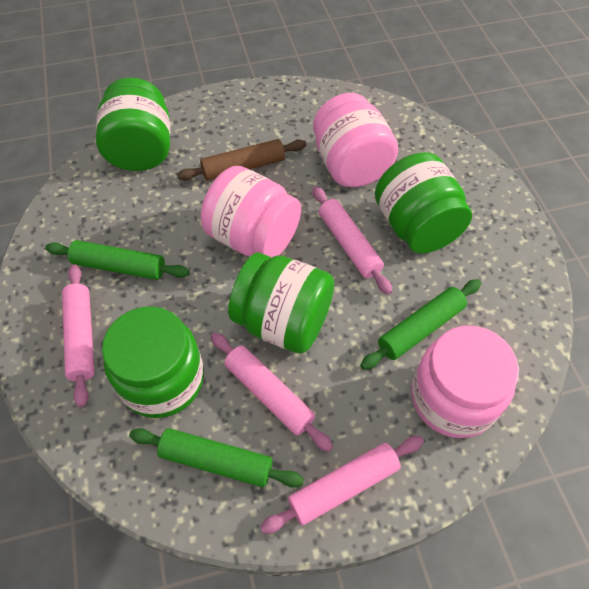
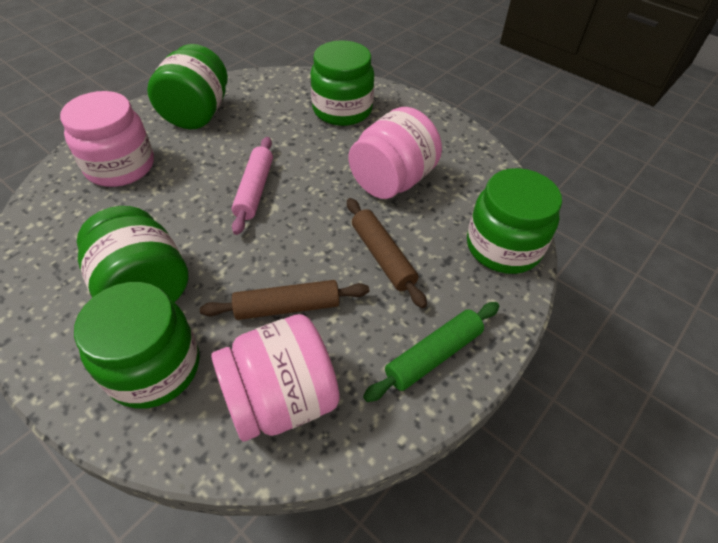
brown rolling pin: [177,139,306,180] = 1 -> [200,280,369,320] [347,198,427,308] = 2
green jar: [96,77,170,171] [102,306,204,418] [228,252,334,354] [375,152,472,253] = 4 -> [74,282,199,409] [77,206,188,303] [147,44,228,129] [310,40,374,126] [467,168,562,274] = 5
green rolling pin: [45,240,189,280] [129,428,304,488] [360,279,481,370] = 3 -> [363,302,499,402] = 1
pink rolling pin: [62,264,95,408] [211,333,333,452] [260,436,424,534] [313,187,392,295] = 4 -> [232,137,273,235] = 1

